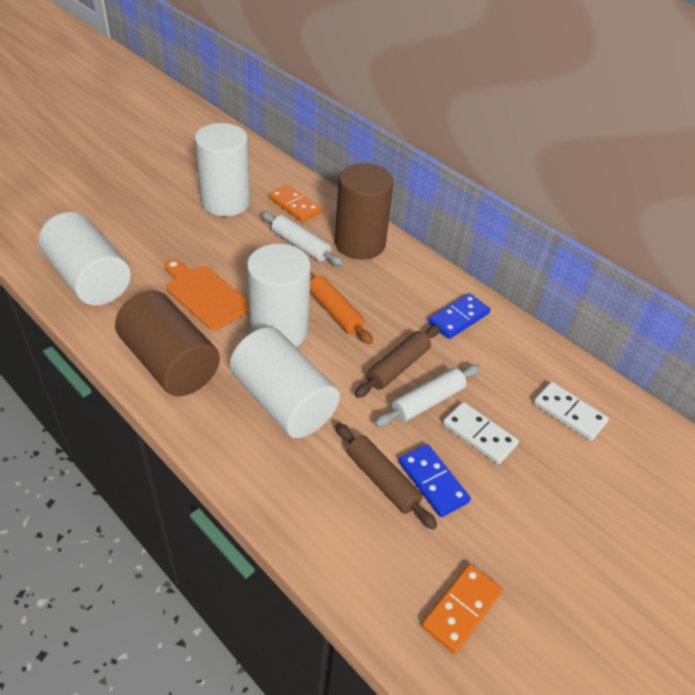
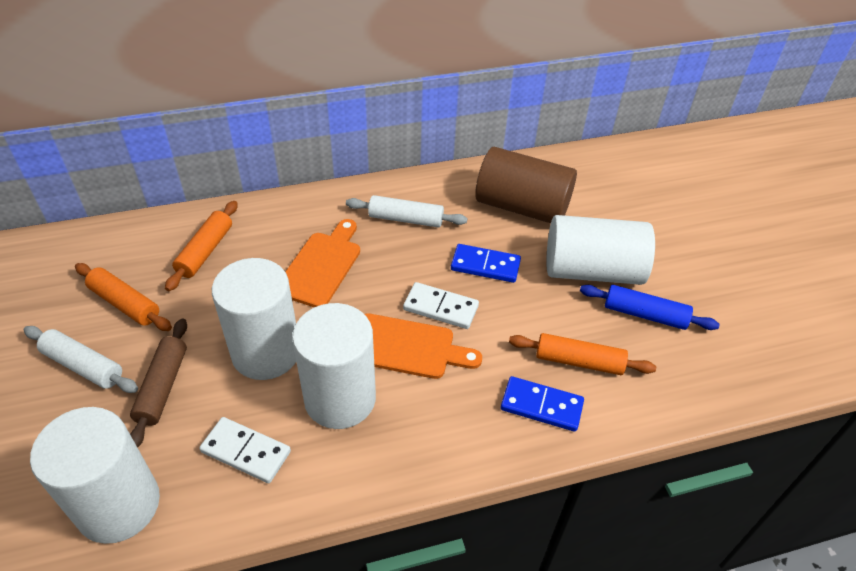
blue rolling pin: none = 0 -> [580,285,720,330] = 1
brown cylinder: [115,291,220,396] [335,163,394,260] = 2 -> [475,147,577,223] = 1
brown rolling pin: [335,423,437,530] [355,325,440,398] = 2 -> [130,318,187,448] = 1
orange cutting board: [164,259,249,330] = 1 -> [285,219,360,307] [364,313,482,379] = 2
orange domino: [268,184,321,222] [421,564,503,654] = 2 -> none = 0
orange rolling pin: [310,271,373,344] = 1 -> [75,263,172,331] [165,201,238,291] [509,333,656,375] = 3

